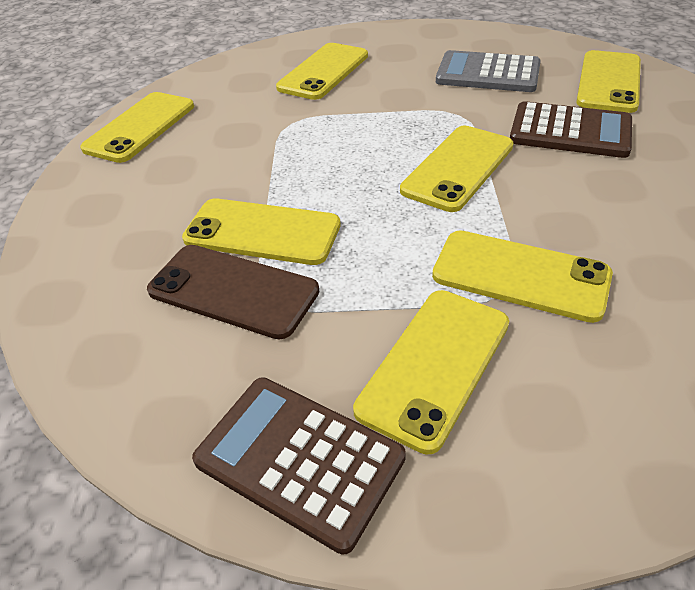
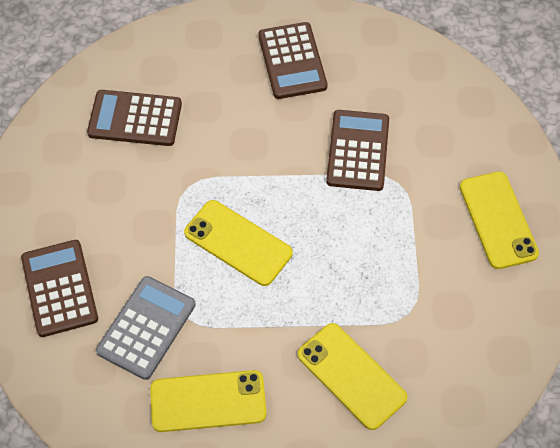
brown calculator: [192,377,406,554] [510,101,632,158] = 2 -> [21,240,98,337] [87,90,182,146] [258,22,327,99] [326,110,389,191] = 4
brown phone: [147,245,320,340] = 1 -> none = 0
yellow phone: [80,92,194,163] [182,198,341,265] [276,43,368,100] [353,290,509,454] [400,126,513,212] [432,230,613,323] [576,50,641,113] = 7 -> [150,370,267,432] [184,200,293,286] [298,323,407,430] [460,171,539,269] = 4

